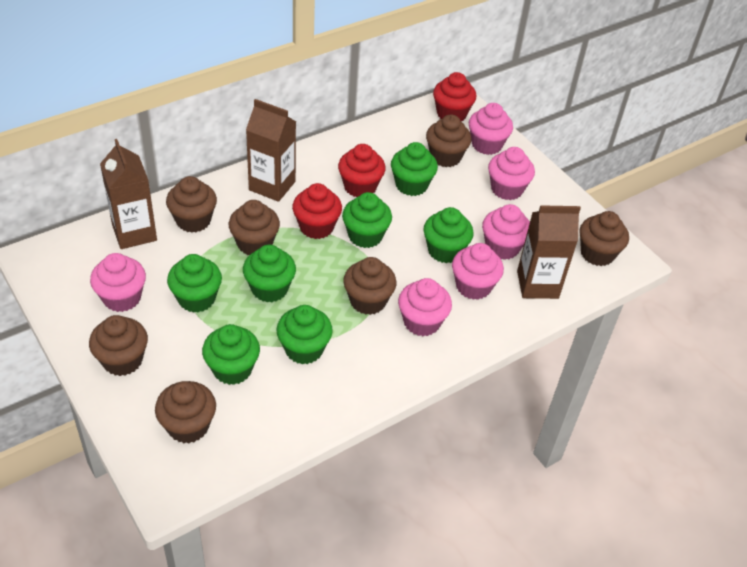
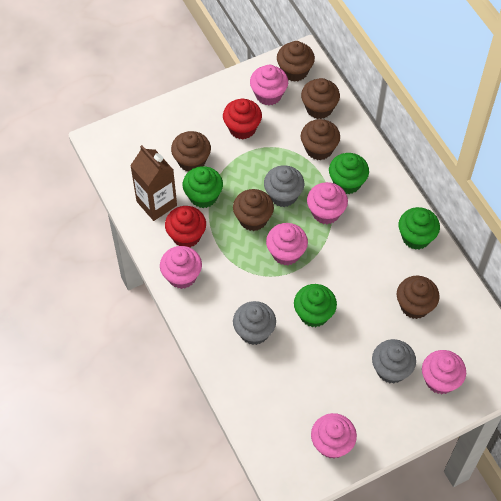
brown carton: [100,139,157,249] [246,99,296,202] [517,205,581,299] = 3 -> [130,145,177,221] = 1
brown cupcake: [89,315,148,376] [155,381,216,443] [166,176,217,233] [229,200,280,255] [343,257,397,315] [426,115,472,167] [580,211,629,266] = 7 -> [171,131,211,172] [233,189,274,231] [277,41,315,82] [301,78,340,119] [301,119,340,160] [397,276,440,319] = 6
green cupcake: [167,254,222,313] [202,324,260,385] [243,244,296,302] [277,305,333,364] [342,192,392,248] [391,142,438,196] [423,207,474,263] = 7 -> [182,166,223,208] [294,284,337,327] [329,153,369,194] [398,207,440,250] = 4
grey cupcake: none = 0 -> [233,301,276,345] [264,165,304,207] [372,339,416,384] = 3
red cupcake: [292,183,342,239] [338,144,386,197] [433,72,476,121] = 3 -> [165,206,206,248] [223,99,262,140] = 2

